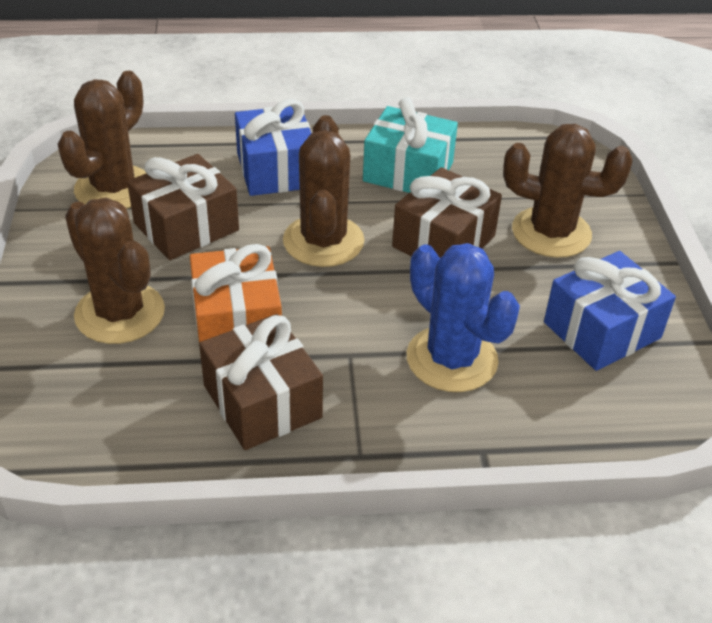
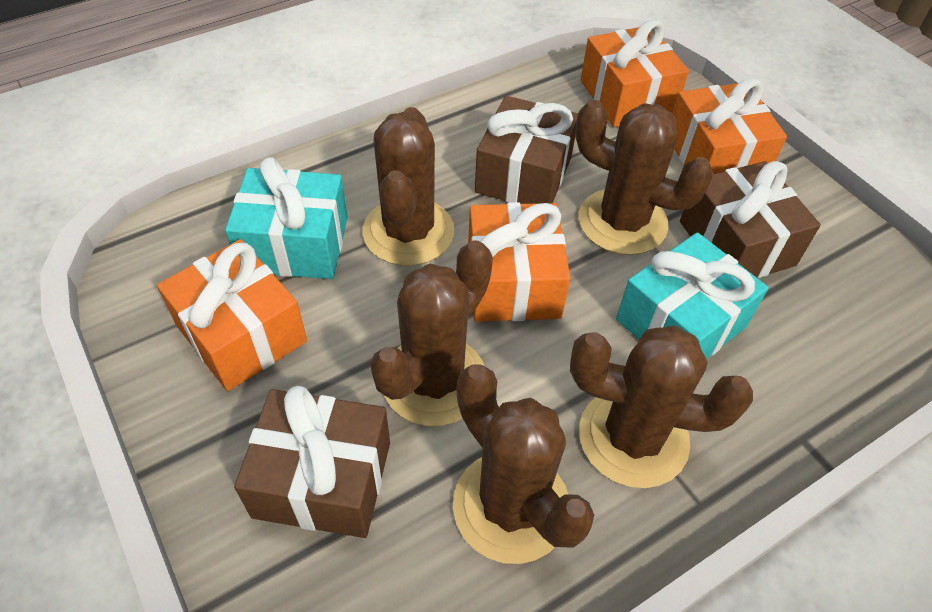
blue cactus: [407,243,520,392] = 1 -> none = 0
blue gift: [235,99,311,196] [544,251,676,371] = 2 -> none = 0
brown cactus: [58,71,146,209] [65,197,165,344] [283,115,364,267] [503,124,633,258] = 4 -> [362,107,454,266] [370,241,493,426] [453,364,594,564] [570,325,753,488] [575,100,714,255] = 5
orange gift: [190,244,282,343] = 1 -> [157,239,307,391] [468,202,571,322] [581,20,689,127] [673,78,787,174] = 4
turquoise gift: [363,97,458,193] = 1 -> [225,157,348,279] [616,232,769,359] = 2

